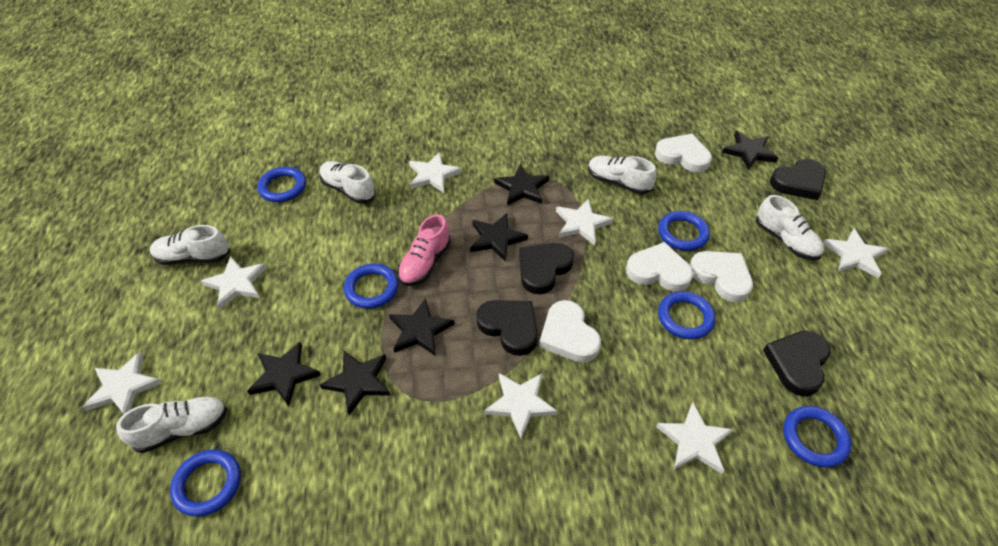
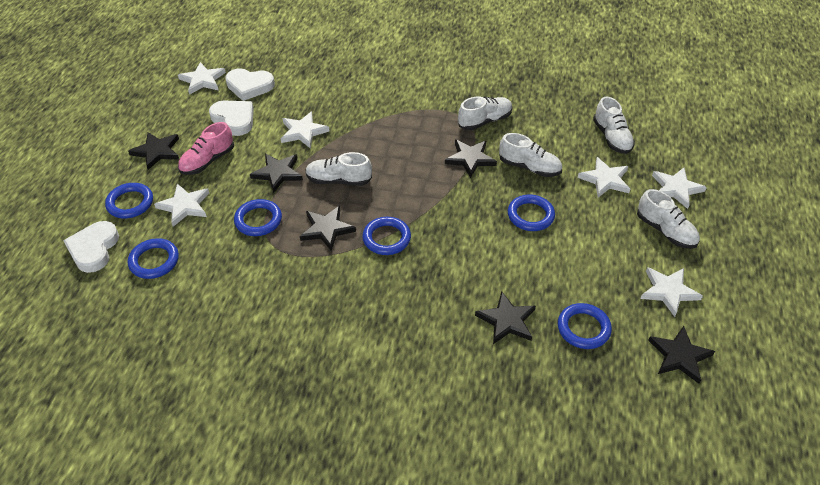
black heart: [476,300,538,356] [519,243,574,294] [763,331,830,397] [770,159,826,200] = 4 -> none = 0
white heart: [539,300,601,362] [626,242,694,292] [655,134,712,172] [690,251,753,302] = 4 -> [63,221,119,273] [209,101,254,136] [225,68,275,101] = 3
white star: [83,352,162,414] [201,256,267,310] [409,152,462,193] [484,373,558,439] [556,199,613,245] [656,402,733,474] [823,229,888,278] = 7 -> [154,184,209,227] [178,62,226,95] [281,112,329,149] [578,157,630,197] [640,267,703,317] [652,168,707,209] = 6

